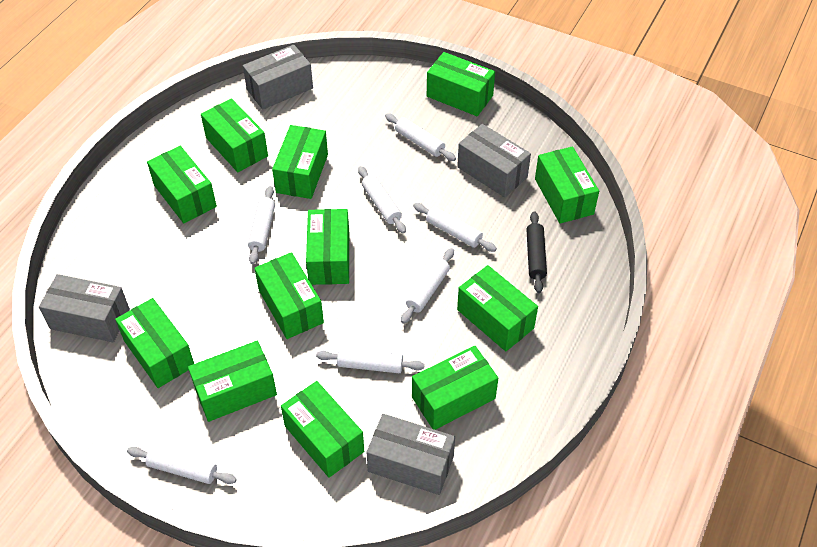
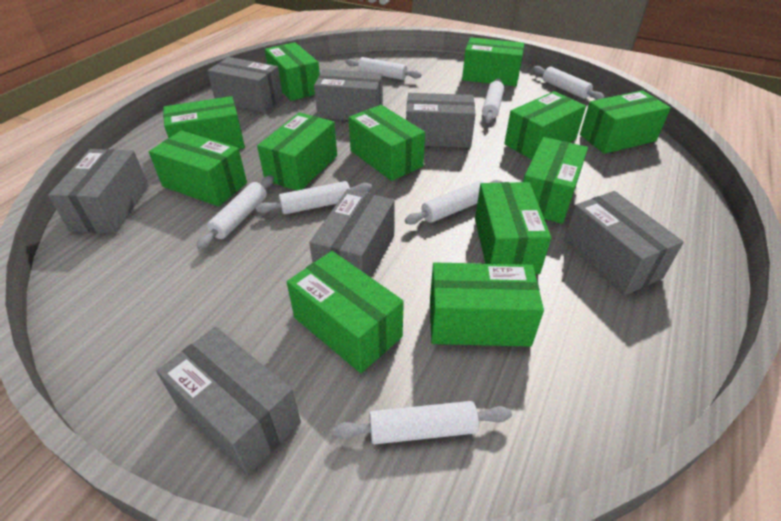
black rolling pin: [526,211,547,293] = 1 -> none = 0
grey box: [39,274,130,342] [243,44,313,110] [367,414,455,495] [457,124,531,198] = 4 -> [48,149,149,233] [156,327,301,475] [207,57,283,113] [309,189,395,278] [314,69,383,120] [406,93,476,148] [564,191,684,296] = 7

